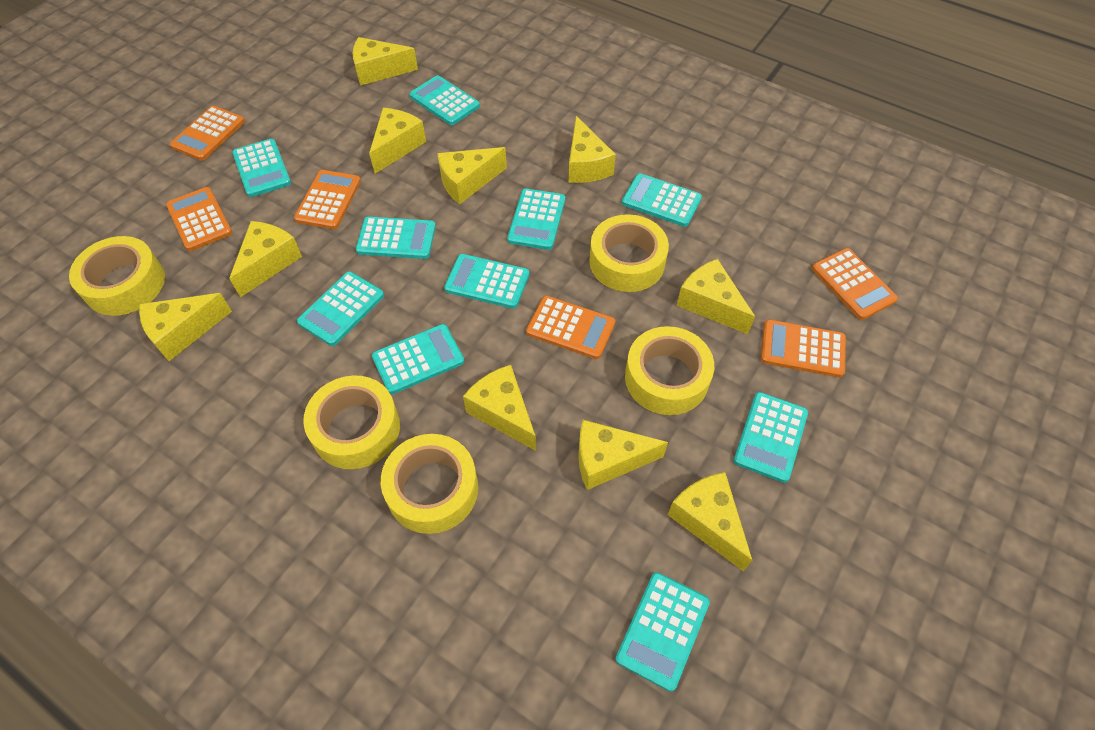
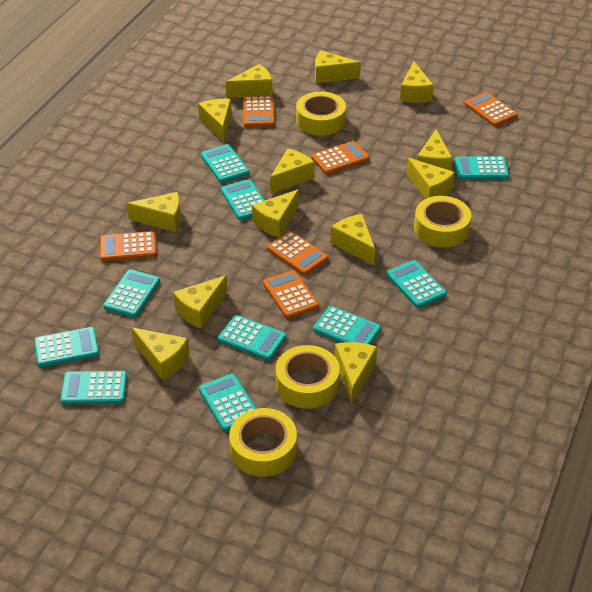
yellow cheese: [139,293,232,361] [229,221,302,297] [353,37,418,86] [369,108,426,173] [437,147,507,204] [463,365,536,451] [568,116,616,183] [578,420,668,490] [668,472,753,572] [676,259,755,334] = 10 -> [126,192,181,232] [131,327,189,380] [173,275,228,328] [198,99,232,142] [226,64,272,98] [252,189,299,237] [270,148,315,194] [315,50,361,83] [331,214,375,265] [335,342,377,403] [400,62,434,103] [406,158,455,199] [417,130,453,171] = 13
yellow tape: [69,236,165,316] [303,375,400,469] [381,434,478,534] [589,214,669,292] [625,326,714,415] = 5 -> [229,408,297,477] [276,345,340,409] [296,92,346,136] [414,196,471,247] = 4

